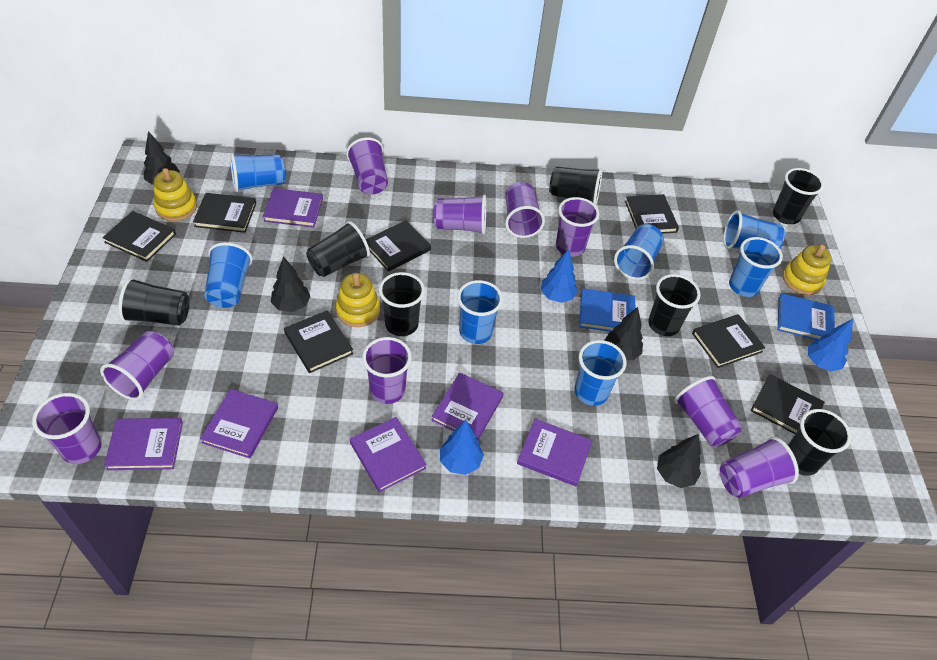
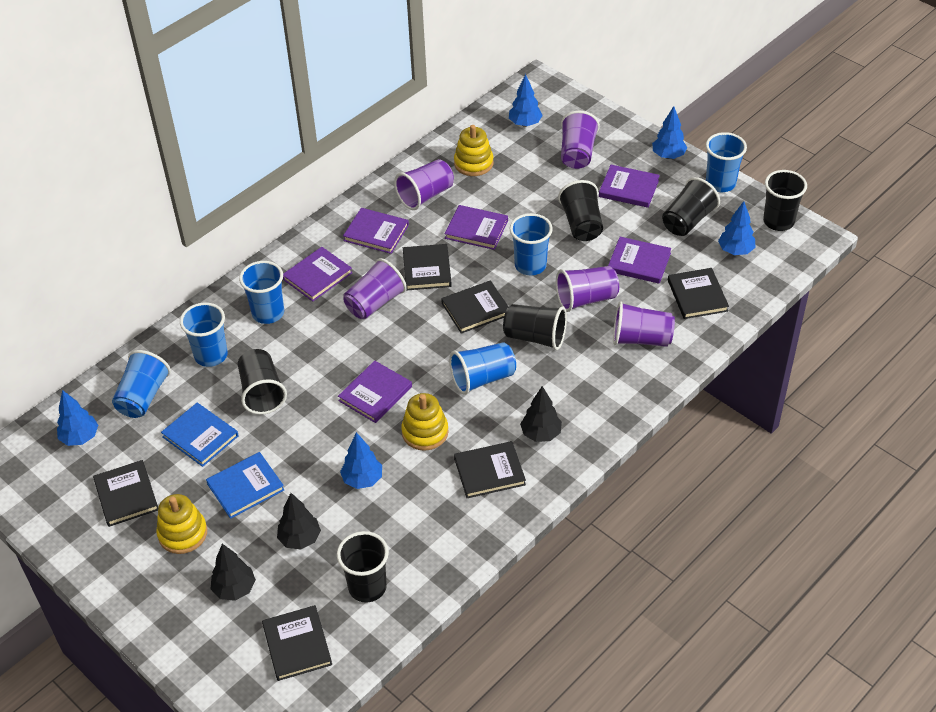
black book: [102,211,176,262] [193,193,256,233] [284,310,353,373] [366,220,431,272] [625,194,679,234] [692,314,765,368] [751,374,825,434] = 7 -> [93,460,158,527] [262,605,332,681] [403,244,452,290] [441,280,508,334] [454,441,526,498] [668,268,729,319] = 6
black cup: [118,277,190,325] [306,221,370,277] [379,272,425,336] [549,166,602,205] [648,274,700,336] [773,168,824,224] [788,409,851,476] = 7 -> [238,349,287,415] [337,531,389,602] [503,304,567,350] [558,180,603,241] [662,177,720,236] [763,170,807,231] = 6
black tree: [144,131,180,185] [271,257,310,312] [604,307,643,360] [657,434,701,488] = 4 -> [211,544,256,601] [277,493,321,550] [520,386,562,442] = 3
blue cup: [204,242,252,308] [230,153,285,192] [457,280,503,344] [575,340,627,406] [614,224,664,280] [723,210,785,249] [729,237,783,297] = 7 -> [112,350,171,418] [180,303,228,367] [239,261,284,324] [449,342,516,395] [510,213,553,275] [706,132,747,192] = 6
blue tree: [440,420,484,475] [541,249,578,303] [808,319,853,371] = 3 -> [57,390,98,446] [340,432,382,489] [509,74,543,127] [652,106,687,159] [718,201,756,255] = 5
purple cup: [32,393,102,464] [100,331,174,400] [346,137,388,194] [362,337,412,404] [434,194,486,234] [505,182,545,238] [556,197,599,257] [674,376,742,447] [720,437,799,498] = 9 -> [343,258,407,319] [394,159,454,210] [556,266,619,312] [561,111,600,169] [613,301,675,347] = 5

